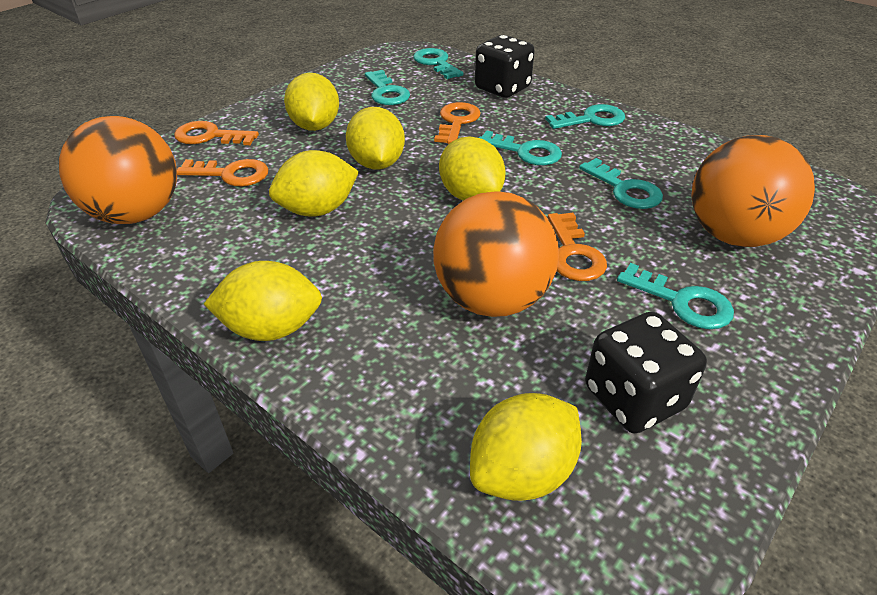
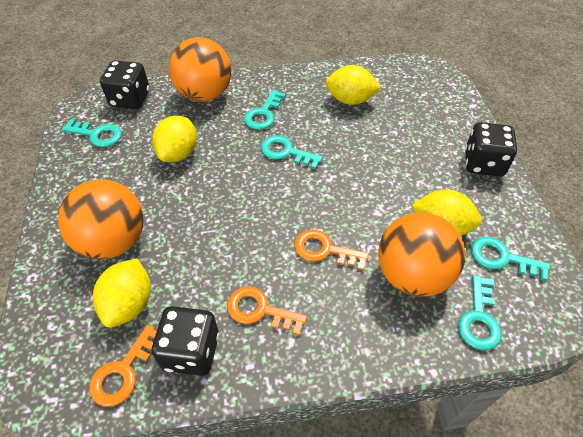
black dice: [475,35,535,98] [585,312,707,433] = 2 -> [100,60,150,109] [152,306,219,376] [465,122,517,177] = 3
orange key: [174,121,259,145] [177,159,268,186] [434,102,481,144] [548,213,607,281] = 4 -> [89,325,157,407] [227,286,307,335] [294,229,369,270] = 3
turquoise key: [365,70,410,105] [413,48,464,79] [479,130,562,165] [545,104,625,129] [579,158,663,209] [617,263,734,329] = 6 -> [62,119,122,147] [244,90,286,130] [261,135,323,169] [458,275,502,350] [471,237,550,281] = 5
yellow lemon: [204,261,322,341] [269,150,359,217] [284,73,339,131] [346,107,405,169] [439,137,506,201] [470,393,582,501] = 6 -> [93,258,151,328] [152,116,197,162] [325,65,381,105] [411,190,482,236] = 4

